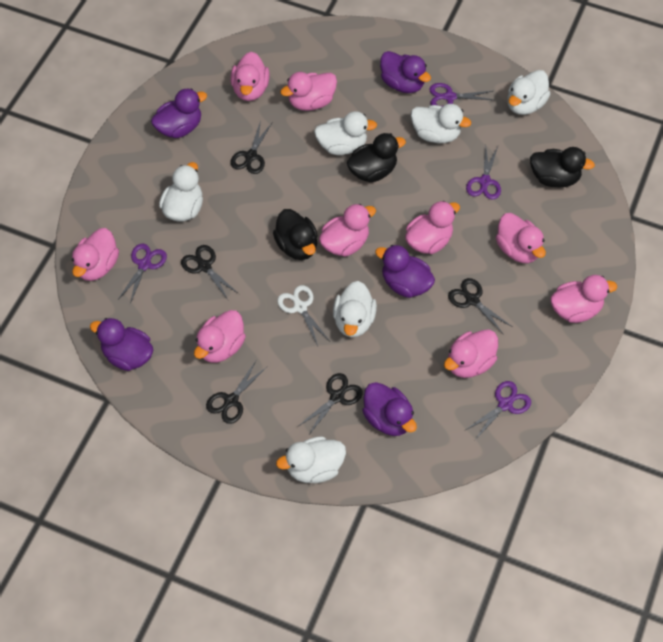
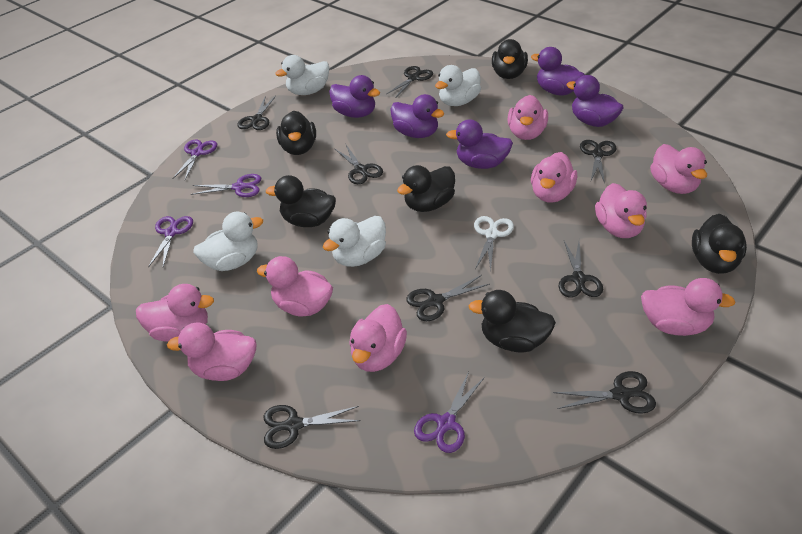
black duck: [273,209,318,260] [347,133,406,182] [530,147,595,188] = 3 -> [266,175,336,227] [276,111,316,155] [397,165,455,212] [468,290,556,353] [492,39,528,79] [692,214,747,274] = 6
black scissors: [181,245,239,301] [206,361,267,424] [231,120,272,174] [299,373,363,436] [448,278,513,335] = 5 -> [237,96,276,130] [264,405,361,449] [335,145,383,184] [387,66,433,98] [406,275,490,321] [553,371,656,414] [558,241,603,298] [580,140,617,183] = 8
white duck: [159,162,203,222] [276,436,346,483] [314,111,377,155] [333,281,377,337] [411,104,471,143] [507,70,550,115] = 6 -> [193,212,263,271] [275,55,329,95] [323,216,386,267] [435,65,481,106] = 4

